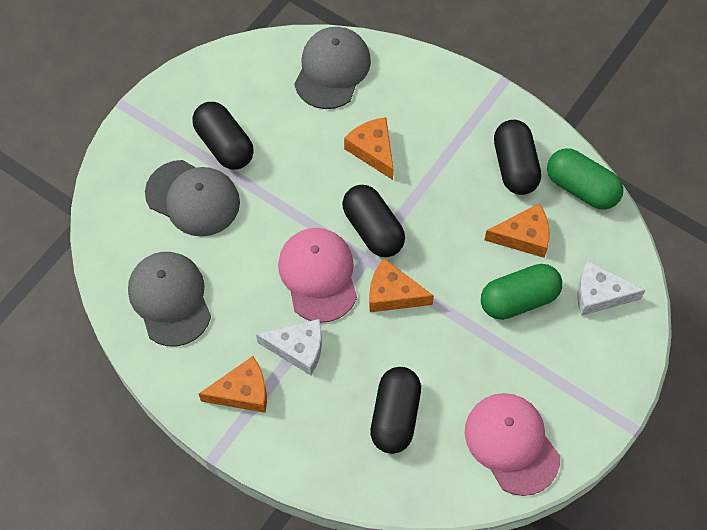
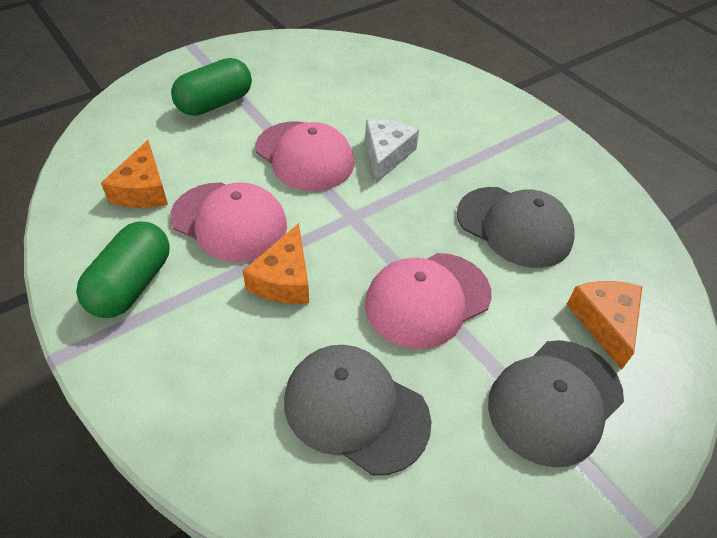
black capsule: [192,102,254,170] [342,185,405,257] [370,367,421,454] [494,120,541,195] = 4 -> none = 0
orange cheese: [199,356,267,413] [344,117,394,180] [369,259,434,312] [485,203,549,258] = 4 -> [101,140,168,208] [242,223,309,304] [566,281,642,370] = 3
pink cap: [278,228,357,323] [464,393,560,496] = 2 -> [170,182,287,262] [255,121,354,191] [365,253,491,349] = 3
white cheese: [256,319,322,375] [577,261,645,316] = 2 -> [365,119,419,183] = 1

